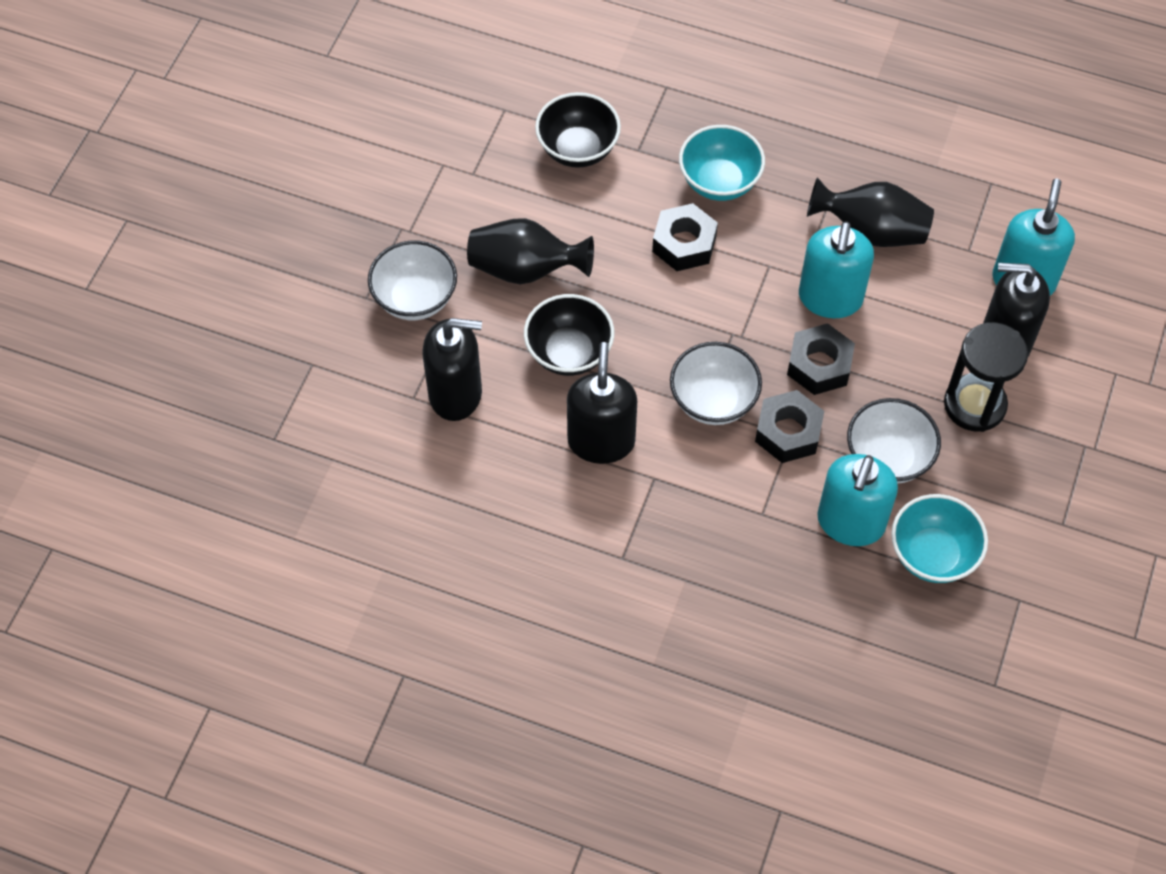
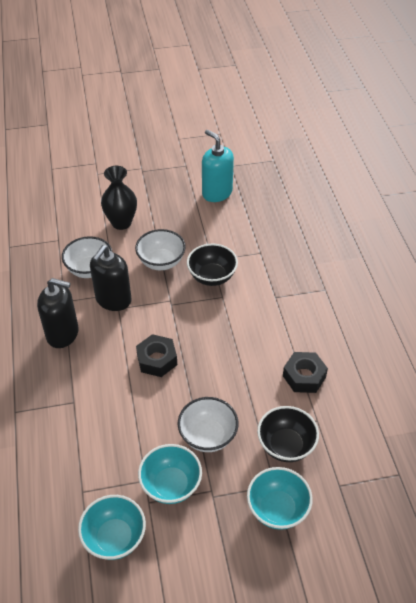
black hourglass: [944,322,1028,432] = 1 -> none = 0
black nut: [652,203,718,271] [755,390,824,463] [787,323,855,395] = 3 -> [136,334,177,377] [283,352,328,393] = 2
black soap dispenser: [422,318,482,421] [567,342,637,464] [983,263,1050,357] = 3 -> [37,278,79,348] [90,245,132,311] = 2
black vase: [467,218,594,284] [807,177,934,247] = 2 -> [101,166,137,230] = 1
turquoise bowl: [679,125,765,201] [891,494,988,583] = 2 -> [78,495,146,560] [138,444,202,504] [247,467,313,530] = 3
turquoise soap dispenser: [799,221,874,318] [817,454,898,546] [992,179,1075,296] = 3 -> [202,130,234,202] = 1

